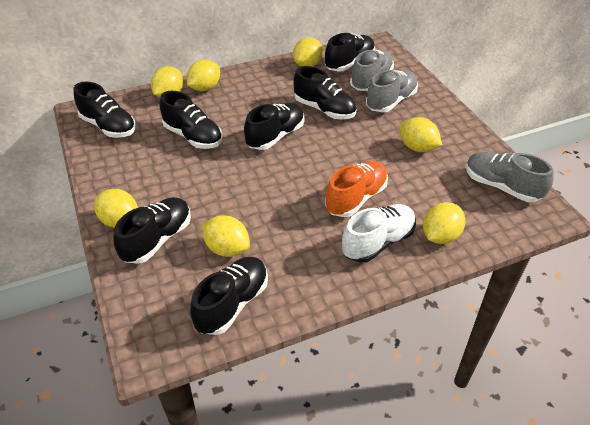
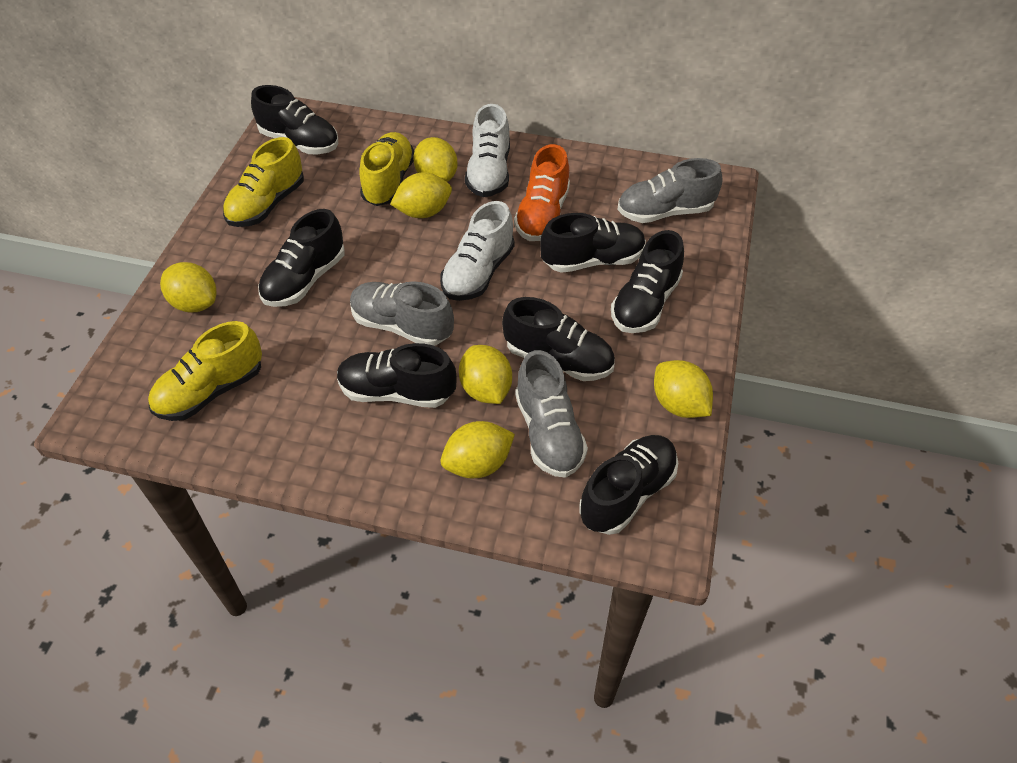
white shoe: [342,204,416,263] = 1 -> [440,201,514,301] [465,104,510,197] = 2
yellow lemon: [94,189,138,228] [151,66,184,98] [187,60,220,91] [202,215,250,257] [293,37,323,67] [399,117,442,152] [423,202,465,244] = 7 -> [160,262,216,313] [390,172,452,218] [413,137,458,182] [441,421,515,478] [459,345,512,404] [654,360,713,418] = 6
yellow shoe: none = 0 -> [148,321,262,421] [223,137,304,227] [359,132,414,206] = 3

